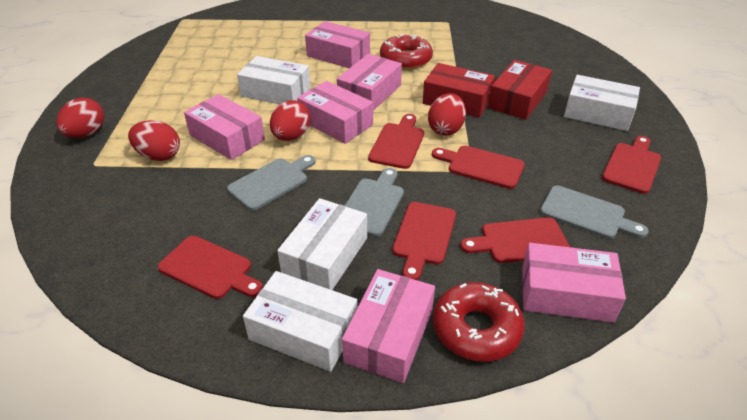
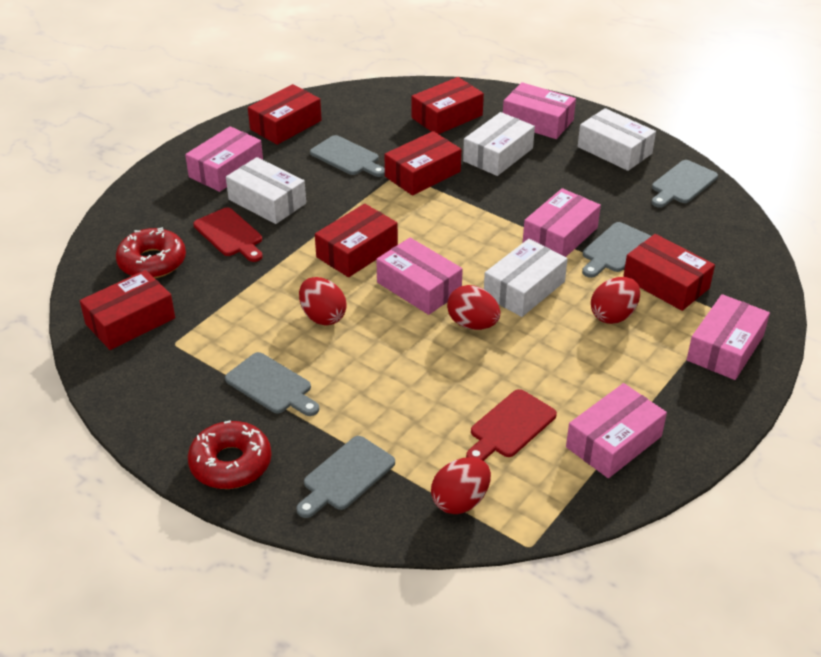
grey cutting board: [227,155,316,211] [344,168,404,237] [540,185,648,239] = 3 -> [225,352,319,416] [296,436,395,518] [310,135,385,177] [582,222,651,278] [652,160,718,208] = 5
red box: [423,63,495,118] [488,60,552,120] = 2 -> [80,270,175,350] [248,84,322,145] [315,204,398,277] [384,131,461,196] [412,77,484,134] [623,234,715,311] = 6
red cutting board: [158,236,263,299] [368,114,424,169] [392,202,456,280] [432,146,525,189] [460,217,570,263] [602,136,661,194] = 6 -> [193,207,263,262] [466,389,557,461] = 2

